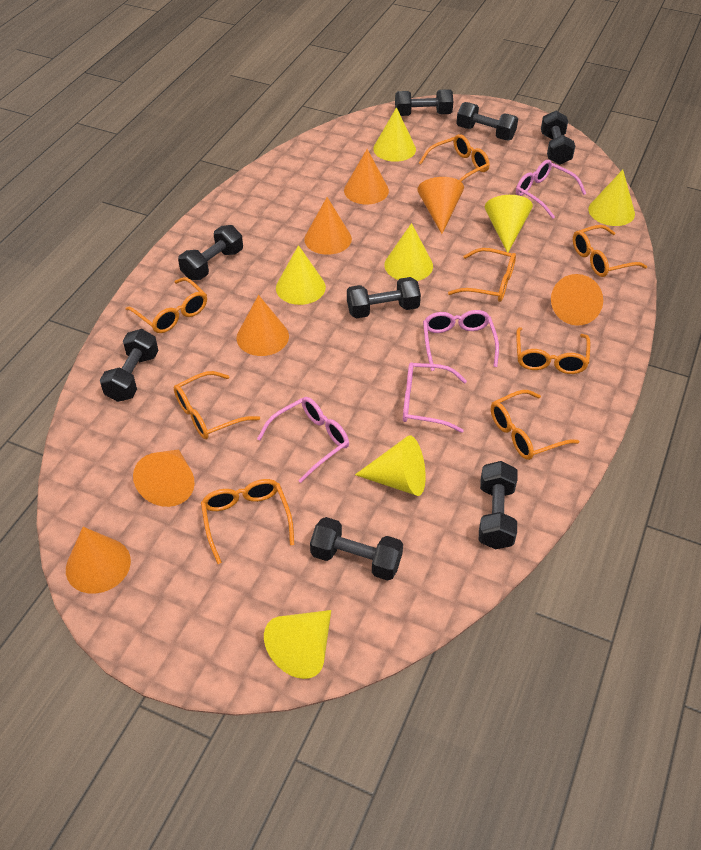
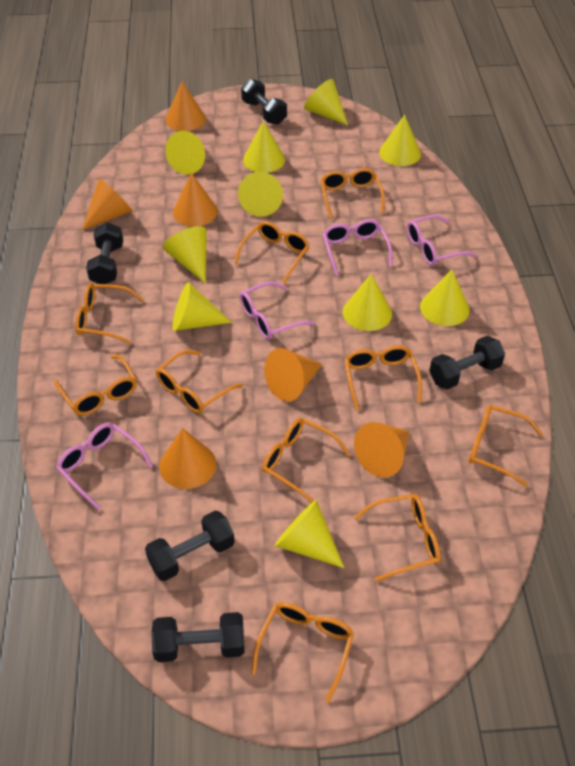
black dumbbell: [100,329,159,402] [178,225,243,280] [310,517,403,581] [347,277,421,319] [395,89,453,116] [456,102,518,140] [479,461,517,549] [541,111,575,165] = 8 -> [86,222,123,284] [145,511,235,581] [151,612,245,662] [241,79,287,125] [429,336,505,389] = 5
orange cone: [66,527,131,594] [133,449,195,507] [237,295,289,356] [304,197,352,255] [344,149,389,204] [417,177,464,234] [551,274,603,326] = 7 -> [82,178,133,230] [159,428,216,489] [166,81,206,131] [173,173,218,227] [264,348,322,401] [354,422,409,477] = 6
orange glasses: [126,277,207,333] [174,371,260,439] [201,479,294,564] [419,134,490,182] [448,248,516,302] [491,390,580,460] [516,327,591,374] [573,225,647,277] = 8 -> [55,355,137,415] [75,283,144,344] [156,350,243,413] [234,221,310,284] [251,602,354,703] [262,418,350,503] [321,168,385,219] [345,345,422,410] [354,494,440,582] [469,405,543,487] = 10
yellow cone: [264,610,331,679] [276,245,326,305] [355,435,426,496] [373,107,416,162] [384,223,433,281] [485,195,533,252] [588,170,635,226] = 7 -> [163,226,207,284] [165,131,205,175] [173,282,232,331] [238,172,283,217] [243,121,285,173] [275,500,344,568] [304,79,348,125] [343,274,392,331] [379,114,421,166] [420,270,470,326] = 10

